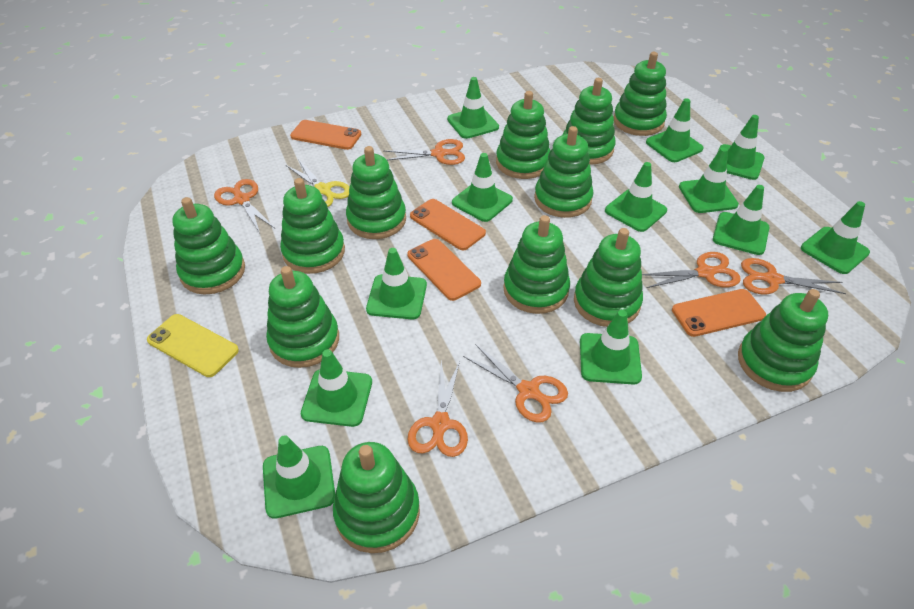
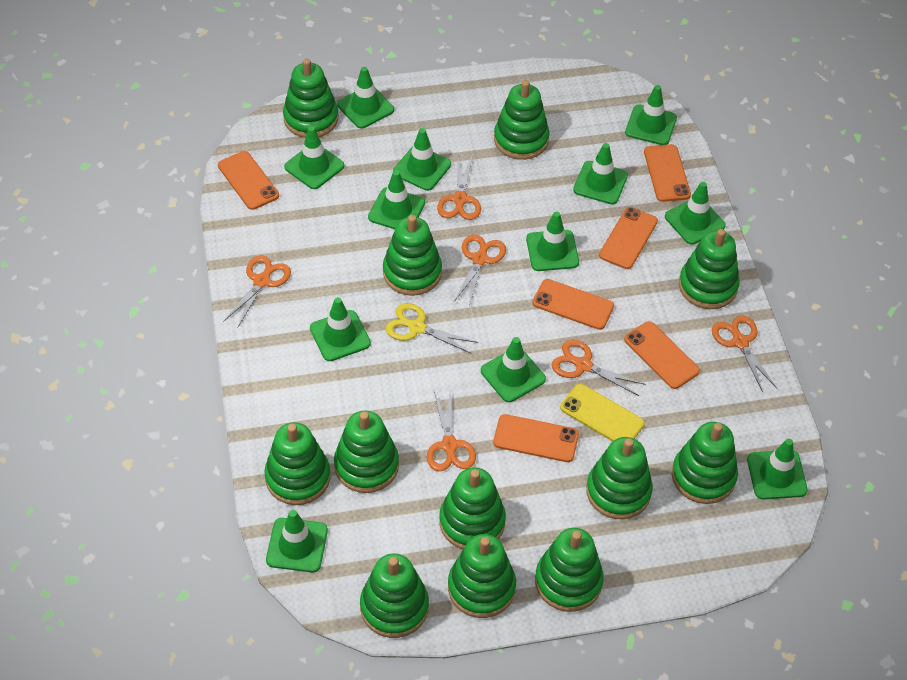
orange phone: [290,120,361,150] [407,239,481,301] [410,199,486,250] [672,289,766,337] = 4 -> [218,151,279,210] [493,414,579,462] [533,279,614,330] [599,207,658,269] [624,321,700,389] [644,144,691,202] = 6

